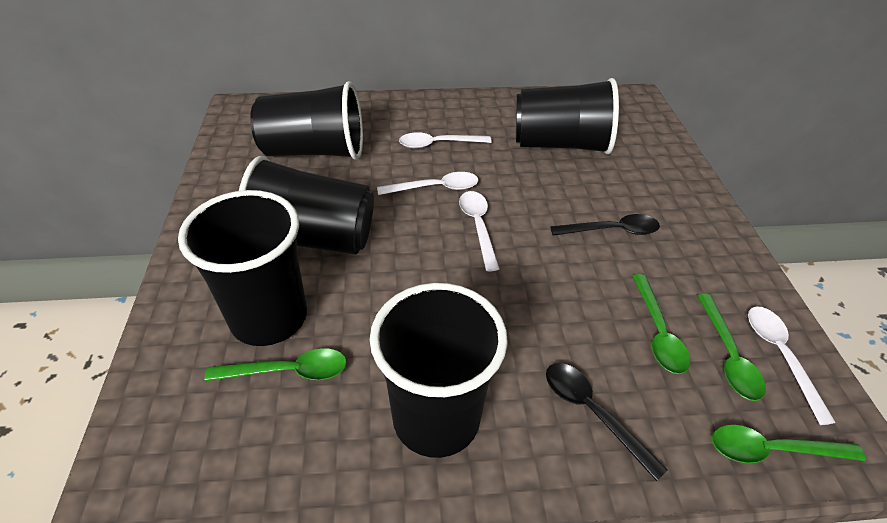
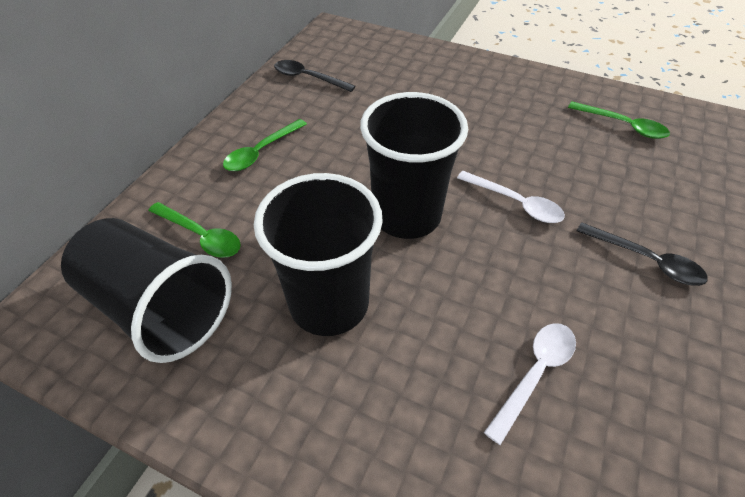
black cup: [178,190,307,346] [239,156,374,255] [250,81,363,160] [370,283,508,458] [516,78,619,154] = 5 -> [61,218,232,363] [254,173,383,336] [360,92,468,239] = 3
green spoon: [204,348,347,381] [632,274,690,374] [697,294,766,401] [712,425,866,463] = 4 -> [148,202,241,258] [223,119,307,171] [568,101,670,139] = 3
white spoon: [377,172,478,195] [399,132,492,149] [459,191,500,271] [748,306,836,425] = 4 -> [457,171,565,223] [484,323,576,445] = 2

